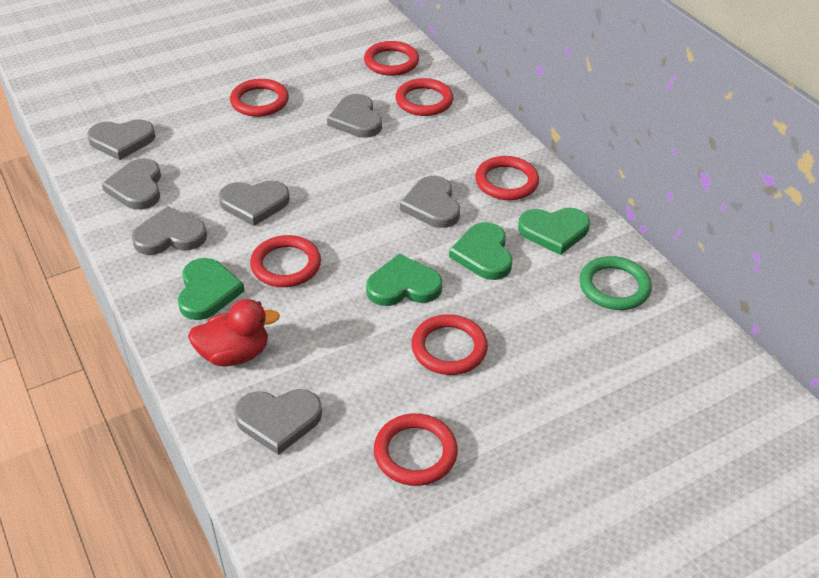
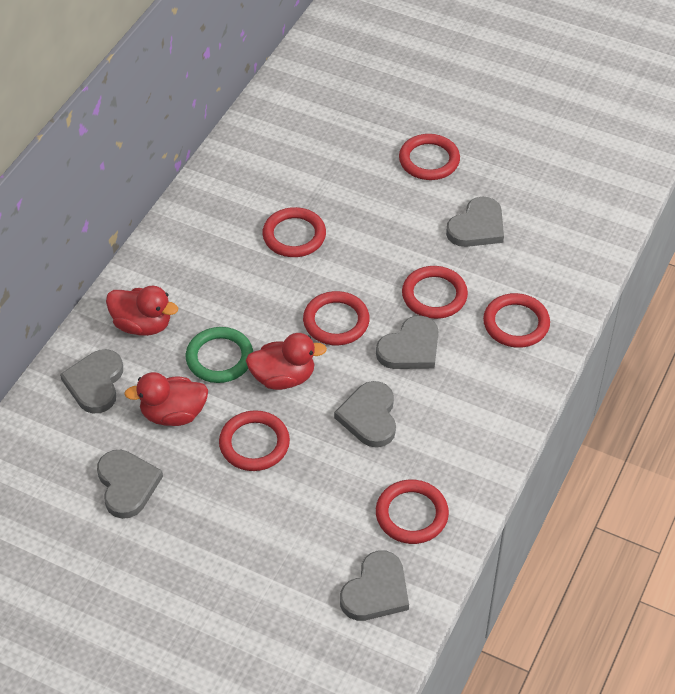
green heart: [178,258,245,320] [366,254,442,306] [449,222,512,280] [518,208,590,255] = 4 -> none = 0
grey heart: [87,119,155,160] [101,159,161,210] [131,206,207,255] [219,181,290,226] [234,389,322,455] [327,94,382,138] [400,176,460,228] = 7 -> [60,349,123,413] [97,450,163,519] [334,381,396,448] [340,550,409,621] [376,315,438,369] [446,197,504,247] = 6
red duck: [188,299,280,366] = 1 -> [106,286,178,336] [124,372,208,426] [246,333,327,390] = 3

